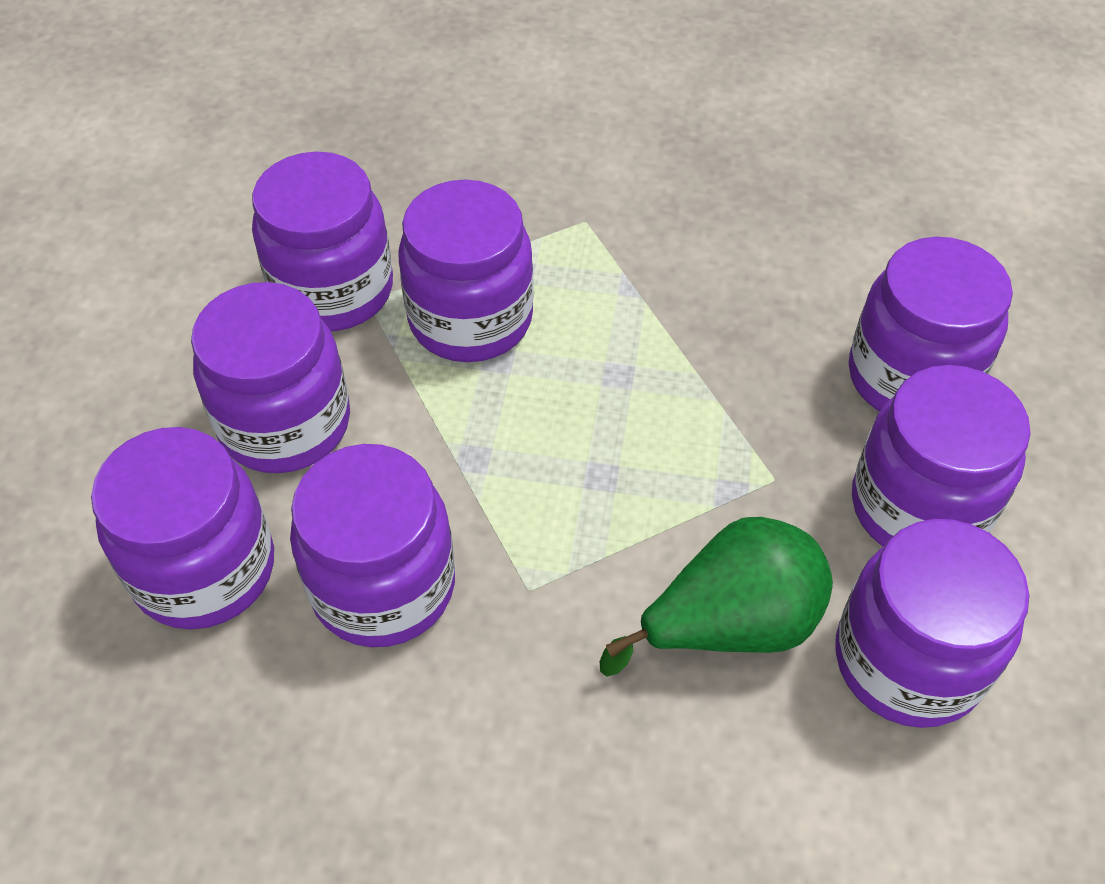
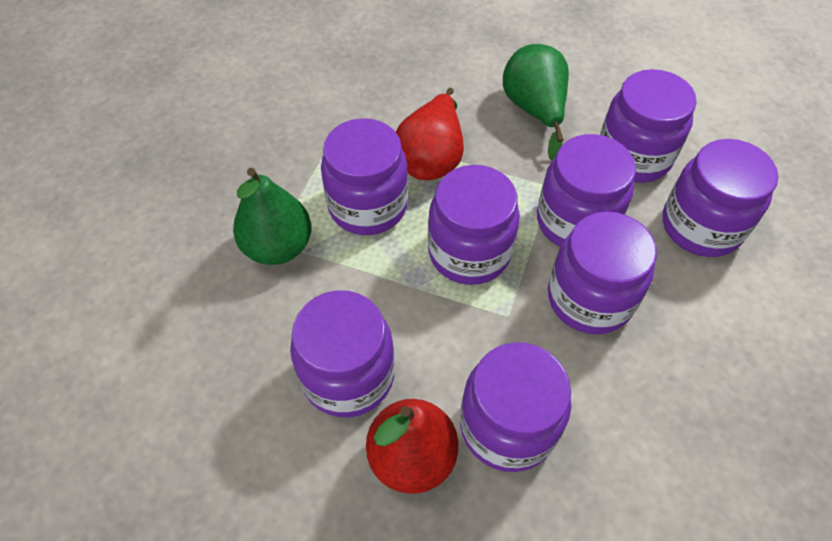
green pear: [599,517,833,677] = 1 -> [233,168,311,265] [503,44,569,160] = 2
red pear: none = 0 -> [366,399,458,494] [396,88,464,180] = 2

